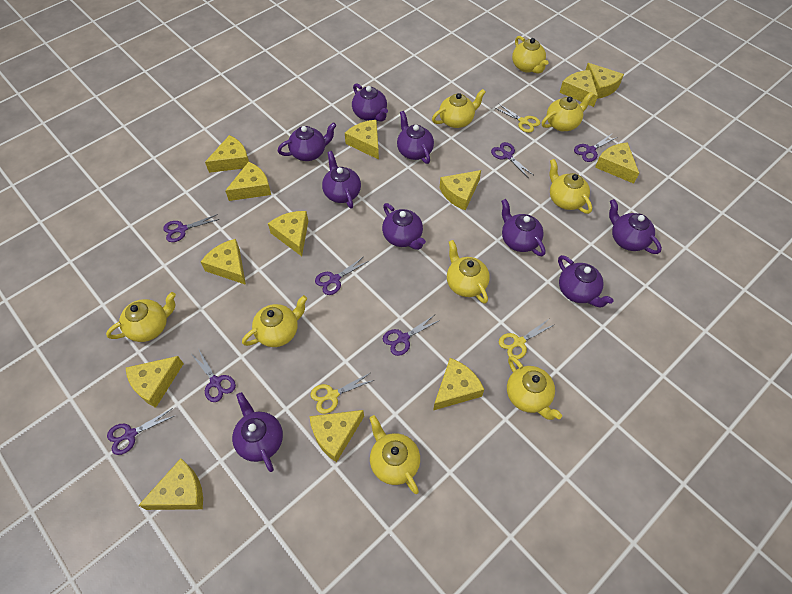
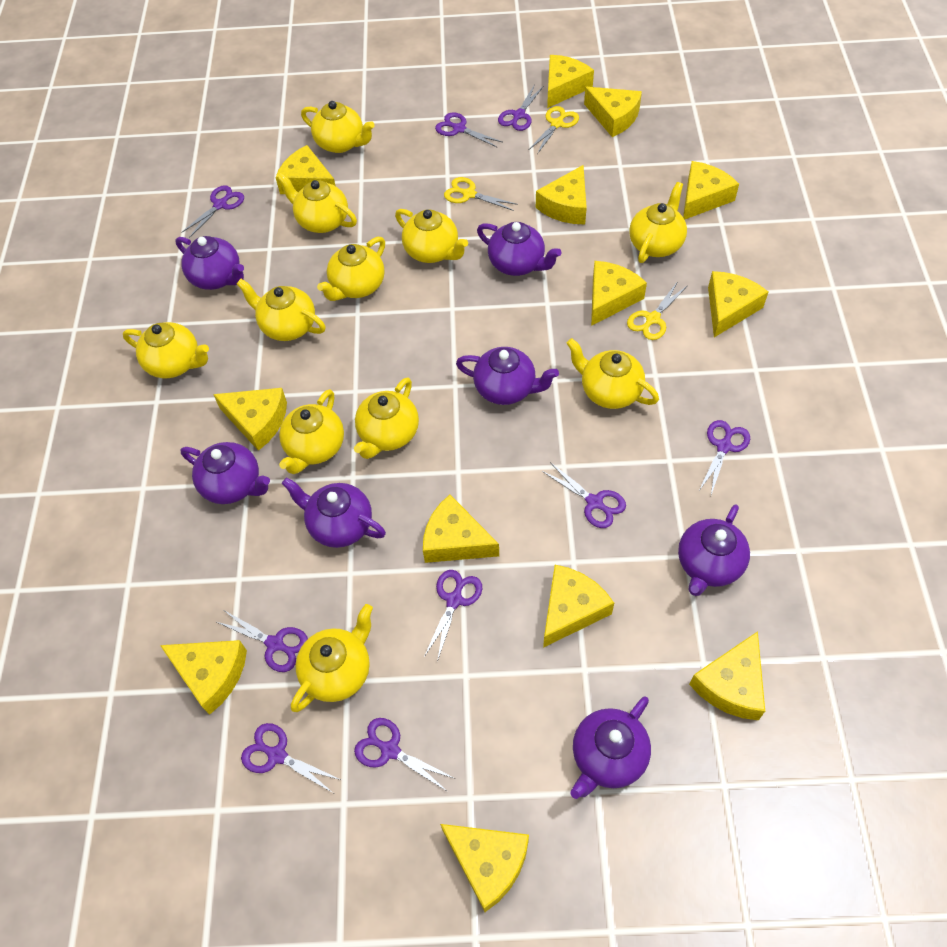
purple scissors: [107,408,176,455] [163,214,220,242] [192,350,236,402] [315,257,369,295] [383,315,440,356] [491,142,533,177] [574,133,617,162] = 7 -> [181,185,244,238] [217,610,308,672] [241,723,341,793] [354,718,456,792] [424,570,482,662] [435,112,502,148] [498,84,543,131] [542,462,626,528] [699,420,750,495] = 9
purple teapot: [232,392,283,472] [278,122,337,161] [322,151,361,209] [352,83,388,122] [382,203,426,250] [397,111,434,164] [501,199,546,256] [558,255,613,308] [609,199,662,254] = 9 -> [175,236,244,290] [181,442,270,504] [282,477,386,548] [456,347,559,405] [477,222,561,276] [570,696,651,799] [678,504,750,596] = 7
yellow teapot: [106,292,176,342] [242,295,307,347] [370,415,420,494] [432,89,486,128] [447,240,490,304] [507,356,562,420] [512,36,548,74] [542,92,594,131] [550,159,592,214] = 9 -> [123,322,209,378] [236,279,326,341] [277,173,357,233] [279,389,344,474] [291,604,373,712] [301,101,375,153] [317,237,385,301] [354,377,419,459] [395,209,468,263] [566,338,659,409] [629,182,687,263] = 11

